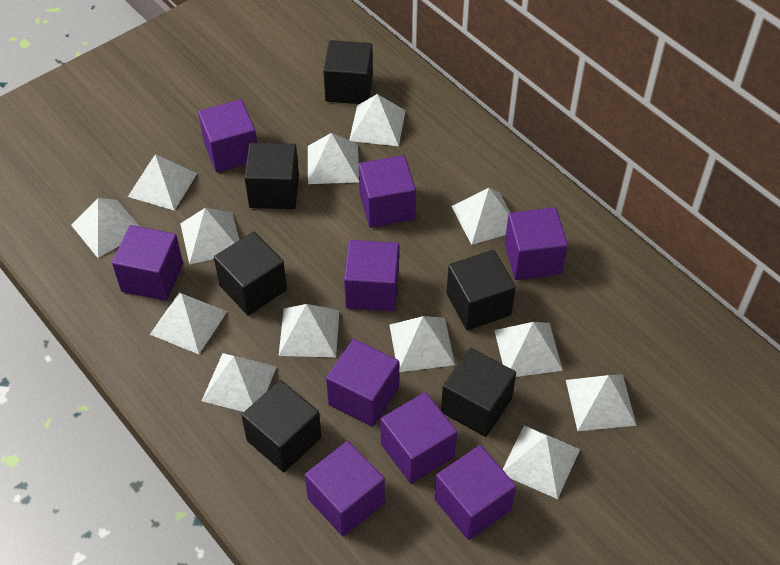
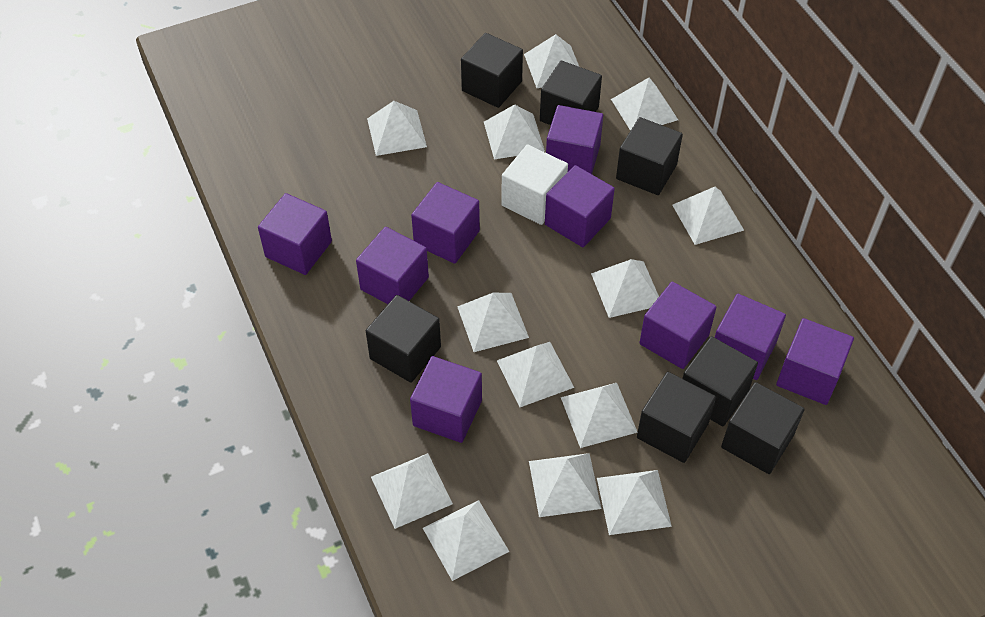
black cube: [214,232,287,316] [241,380,321,472] [244,143,299,209] [323,40,373,104] [441,348,516,437] [447,250,516,331] = 6 -> [366,295,441,383] [461,33,523,108] [540,61,602,125] [616,117,683,195] [637,372,716,463] [682,336,758,426] [721,382,805,474] = 7
white cube: none = 0 -> [501,144,568,225] = 1

